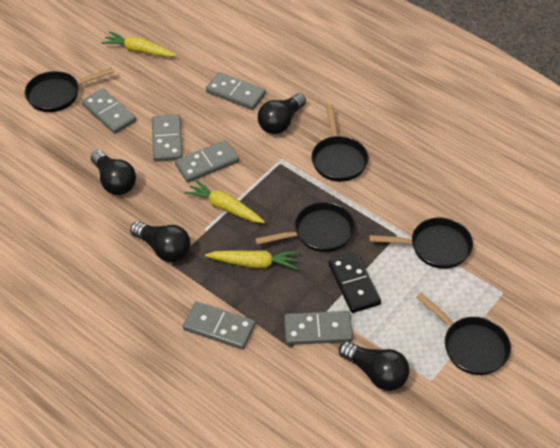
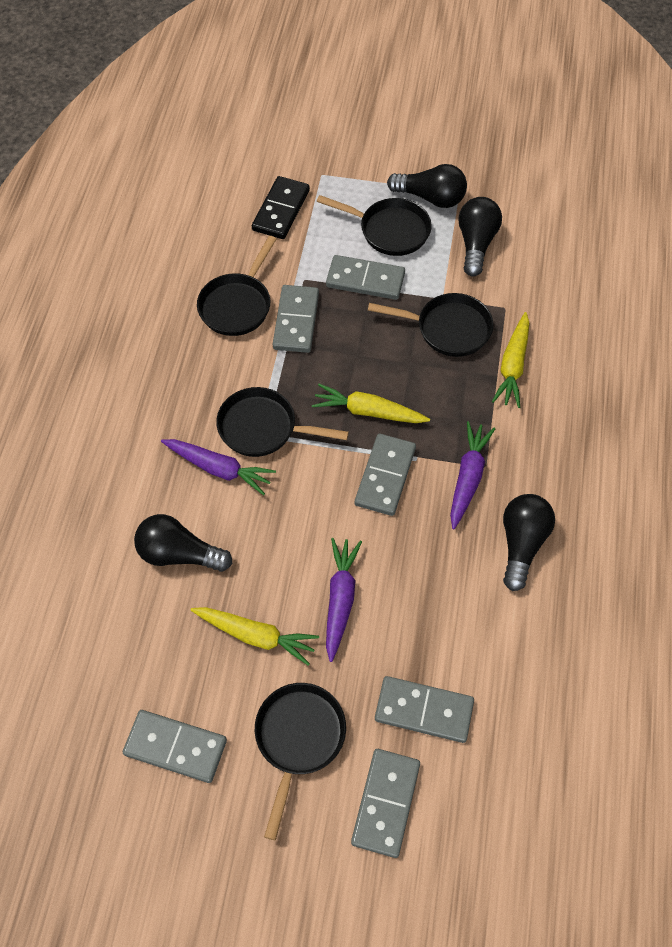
purple carrot: none = 0 -> [161,439,276,495] [326,538,362,662] [450,421,495,529] = 3

